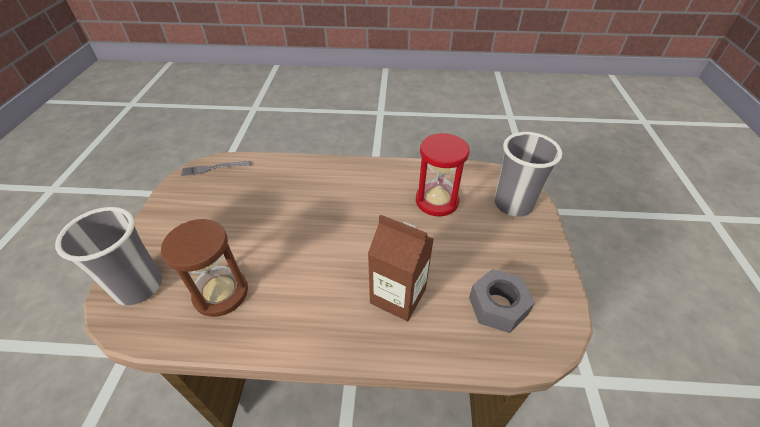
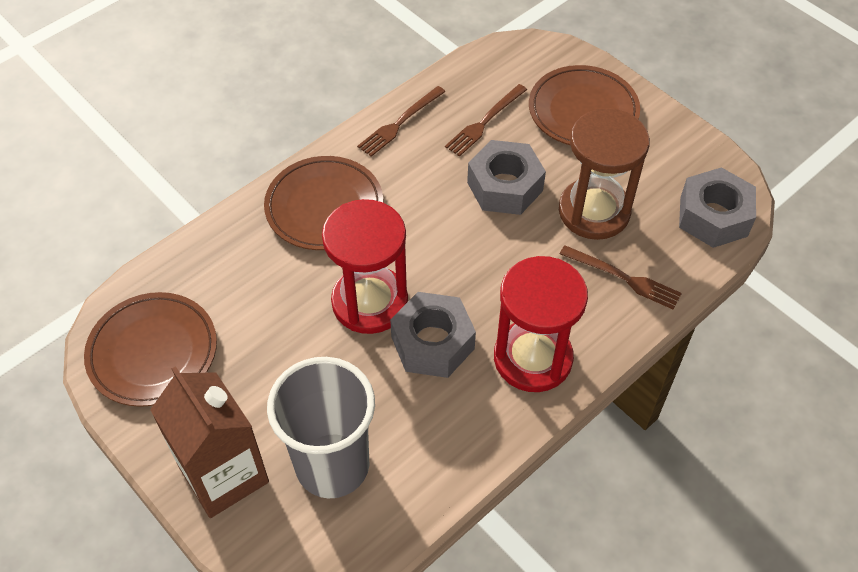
brown fork: none = 0 -> [357,86,446,157] [445,84,527,157] [560,245,682,310] = 3
brown plate: none = 0 -> [84,292,217,407] [264,156,383,250] [529,65,640,145] = 3
grey cup: [55,207,162,305] [494,132,562,217] = 2 -> [267,357,375,498] = 1
grey fork: [181,161,251,176] = 1 -> none = 0
grey nut: [469,269,535,333] = 1 -> [390,292,476,378] [467,140,546,215] [679,167,756,248] = 3
red hourglass: [416,133,469,216] = 1 -> [322,199,408,334] [494,256,588,392] = 2

